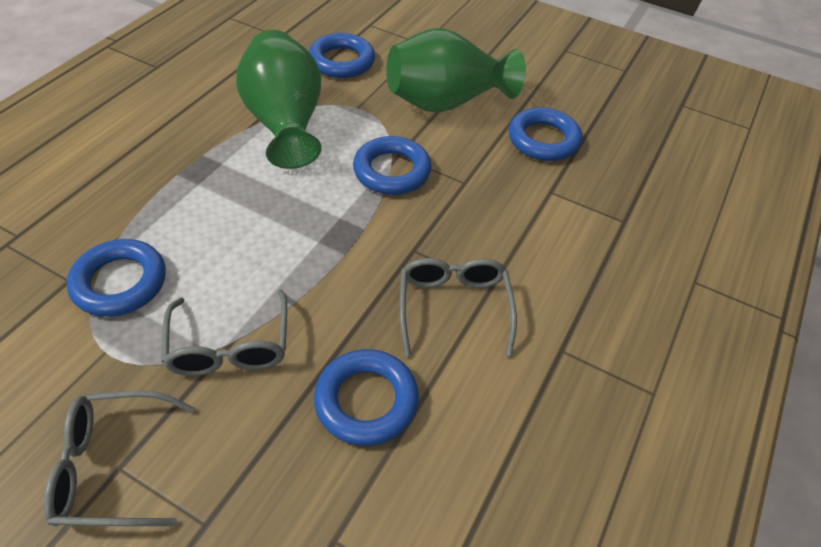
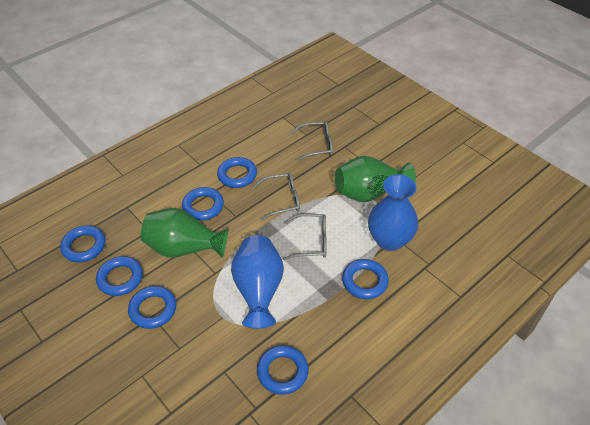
blue ring: [67,239,166,317] [309,33,375,78] [314,349,419,446] [353,136,432,195] [509,107,582,161] = 5 -> [60,225,106,262] [96,256,143,296] [128,286,177,329] [182,187,224,221] [217,157,257,188] [257,345,309,395] [342,259,389,299] = 7
blue vase: none = 0 -> [231,236,284,328] [368,174,418,251] = 2

